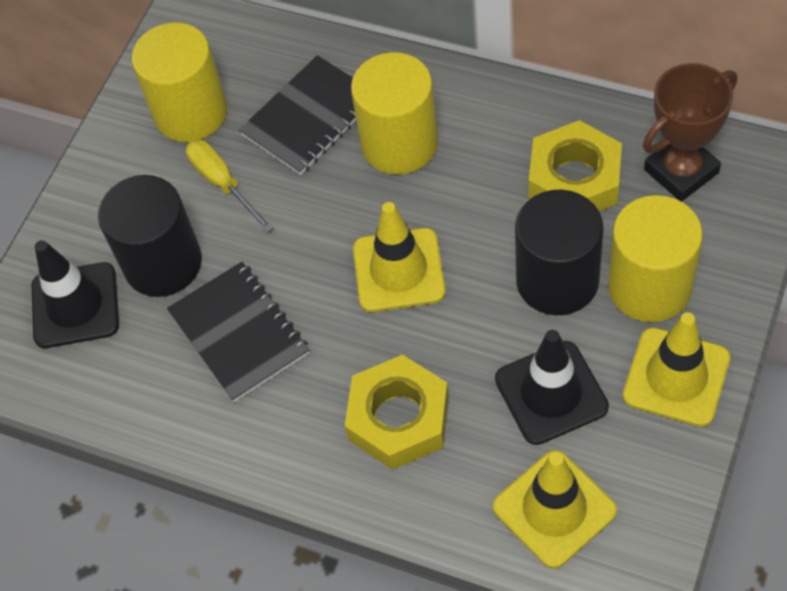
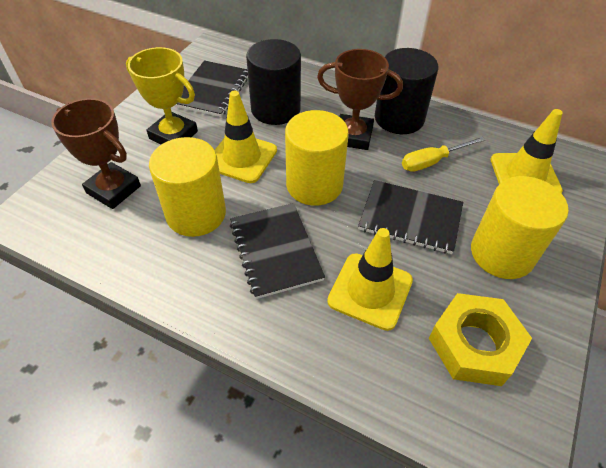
black notebook: [167,262,309,402] [239,55,356,175] = 2 -> [174,60,248,117] [230,203,325,299] [358,180,463,254] = 3
black traffic cone: [32,240,119,348] [495,330,609,445] = 2 -> none = 0
brown trophy: [643,63,737,202] = 1 -> [51,98,141,209] [317,49,403,150] = 2
yellow nut: [345,354,449,470] [529,120,622,211] = 2 -> [429,293,532,386] = 1
yellow trophy: none = 0 -> [126,47,198,145] = 1

